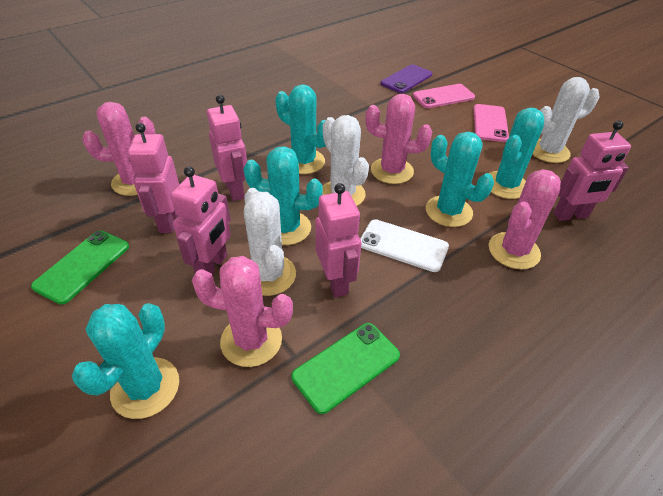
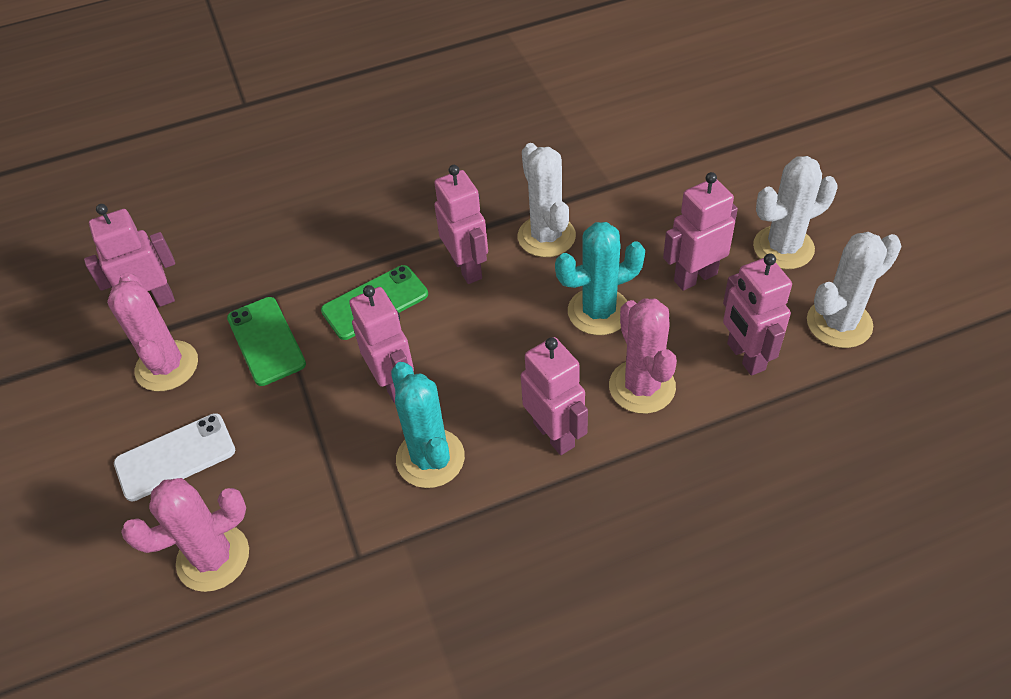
pink cactus: [82,102,156,196] [192,256,293,367] [365,94,432,184] [489,169,561,269] = 4 -> [107,272,198,391] [121,478,249,592] [609,298,677,414] = 3
pink phone: [413,84,475,108] [473,104,509,142] = 2 -> none = 0
pink robot: [128,123,179,233] [170,166,231,275] [207,95,247,201] [315,183,361,298] [553,121,631,221] = 5 -> [84,204,175,307] [349,285,414,403] [434,165,488,284] [521,337,588,455] [663,172,738,291] [723,254,792,376] = 6
purple phone: [381,64,432,93] = 1 -> none = 0
turquoise cactus: [72,303,179,419] [243,146,323,245] [275,84,326,174] [426,132,494,227] [489,108,544,199] = 5 -> [391,362,465,488] [555,222,645,335] = 2

